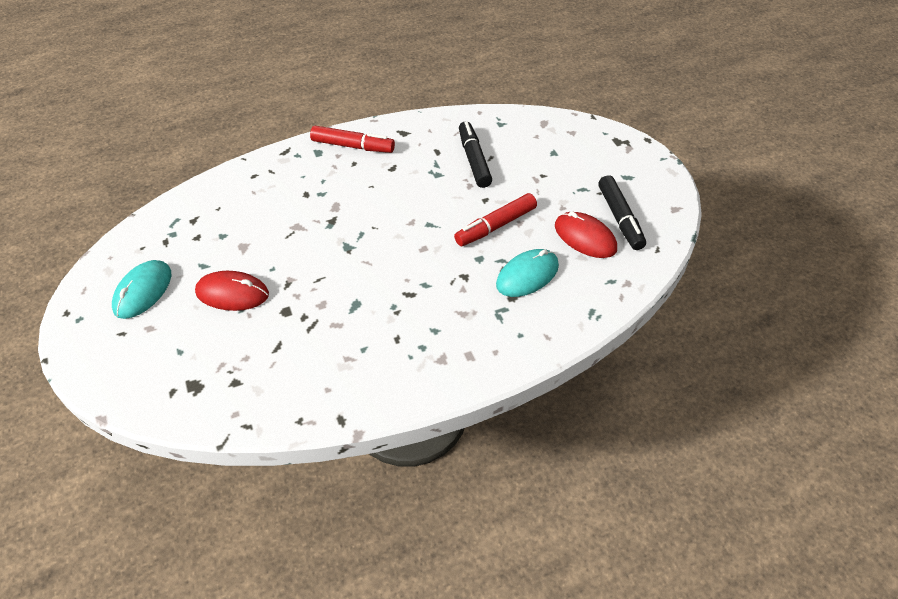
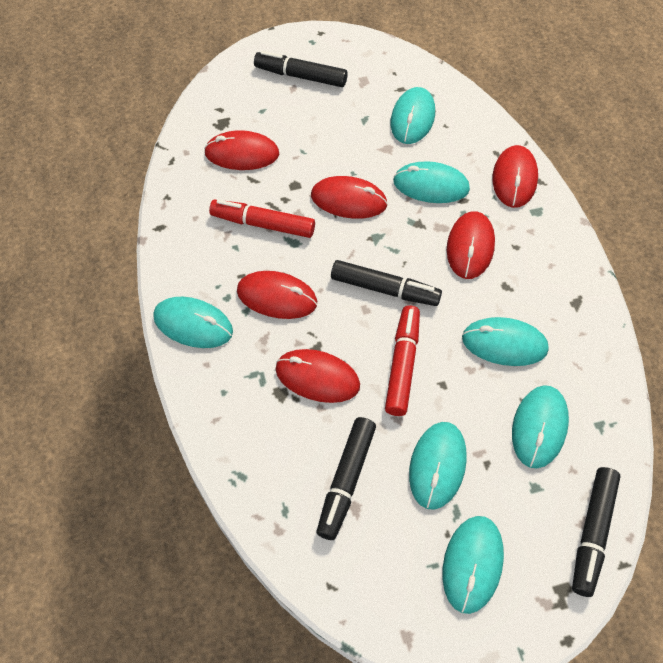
black marker: [459,121,492,188] [598,175,646,250] = 2 -> [254,51,348,87] [317,417,376,540] [331,260,442,306] [572,467,621,597] = 4
red mouse: [195,271,269,311] [555,212,617,258] = 2 -> [204,130,279,170] [237,271,317,319] [275,349,360,403] [311,176,388,219] [447,211,495,279] [493,145,538,208] = 6
turquoise mouse: [112,260,171,319] [496,249,559,297] = 2 -> [153,297,233,348] [391,87,435,144] [393,161,470,203] [409,422,467,510] [443,516,504,614] [462,317,549,366] [512,385,569,468] = 7

